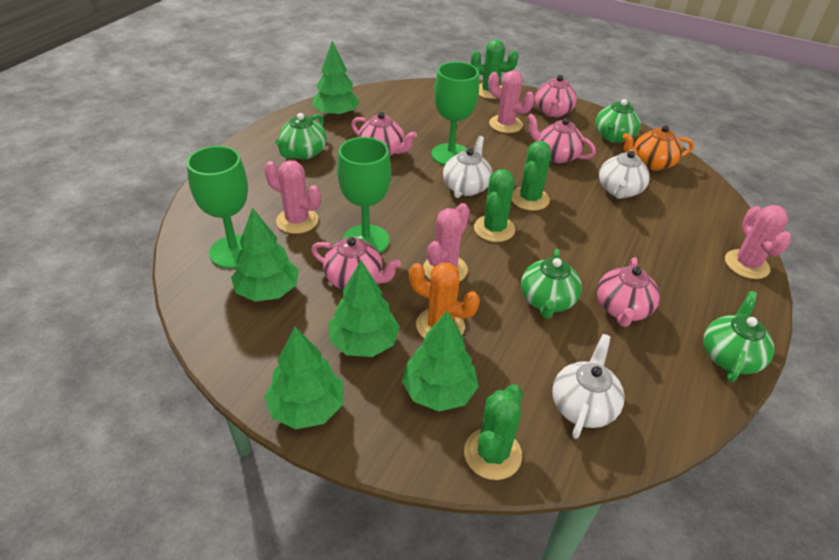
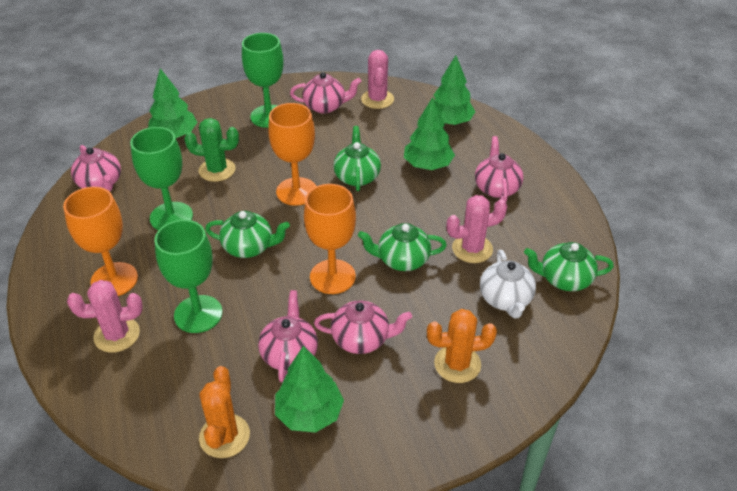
green cactus: [464,384,523,480] [471,40,519,99] [474,169,515,242] [512,141,551,211] = 4 -> [184,118,239,182] = 1
green tree: [231,208,299,302] [264,326,344,429] [313,41,360,117] [329,260,400,357] [402,310,479,411] = 5 -> [148,68,197,138] [275,346,344,433] [404,97,455,170] [434,55,476,125] = 4
orange cactus: [409,263,480,339] = 1 -> [199,366,250,458] [427,309,497,383] = 2
orange goblet: none = 0 -> [63,187,138,296] [268,103,316,206] [304,184,356,294] = 3
orange teapot: [622,125,694,171] = 1 -> none = 0
pink cactus: [264,160,321,234] [423,203,470,282] [488,70,535,133] [725,205,791,279] = 4 -> [67,280,143,353] [361,50,394,109] [446,195,507,263] = 3
white teapot: [443,136,492,198] [552,334,625,439] [599,149,650,199] = 3 -> [480,250,536,318] = 1

